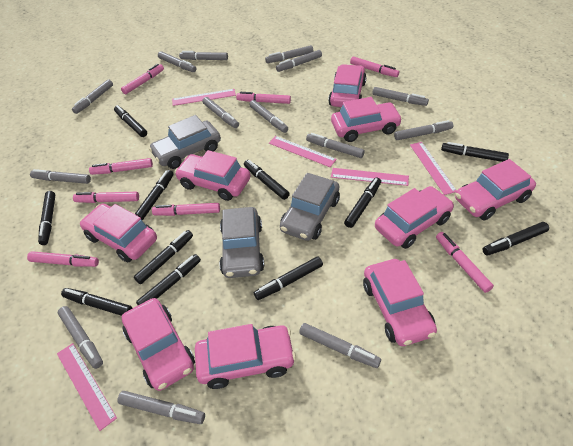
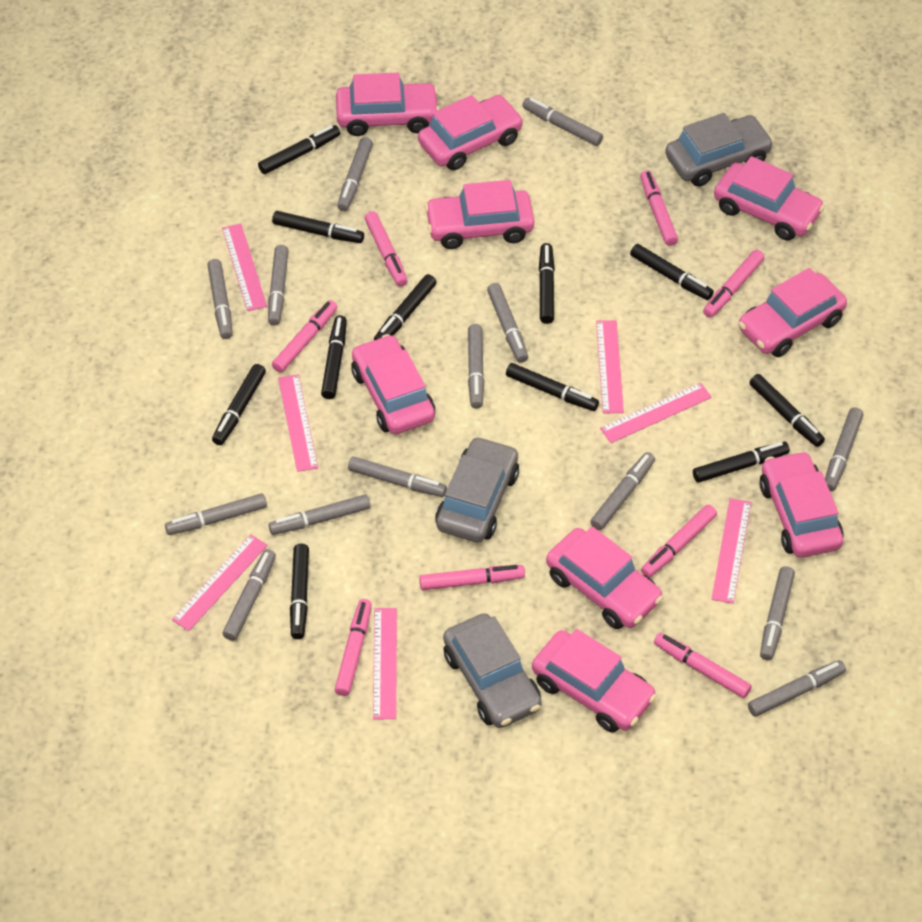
pink ruler: [57,343,117,431] [172,89,236,106] [269,136,337,167] [331,168,409,186] [410,142,457,195] = 5 -> [172,534,268,631] [222,224,267,311] [278,374,318,472] [373,608,397,719] [596,320,624,413] [600,383,712,443] [711,498,751,604] = 7

